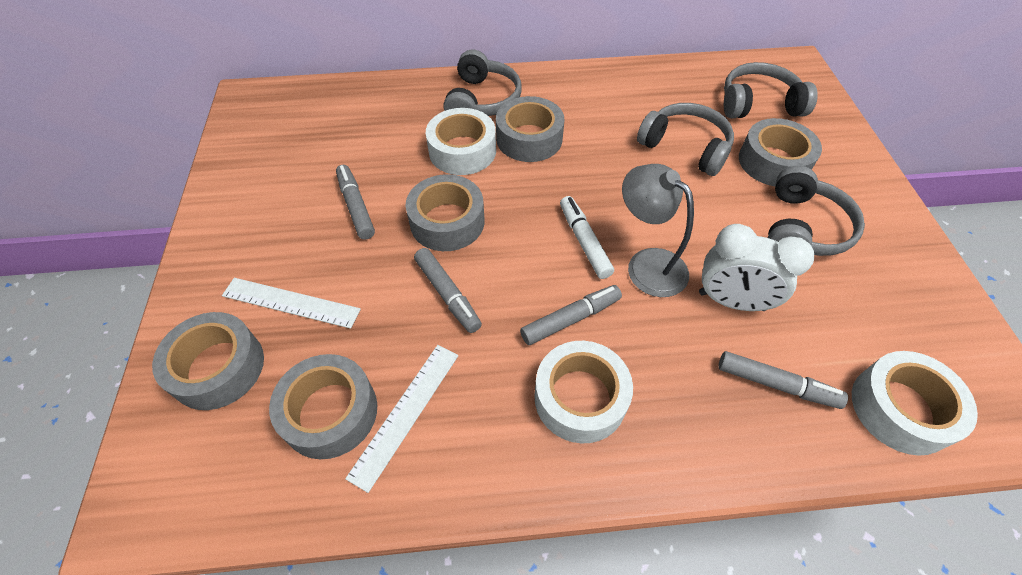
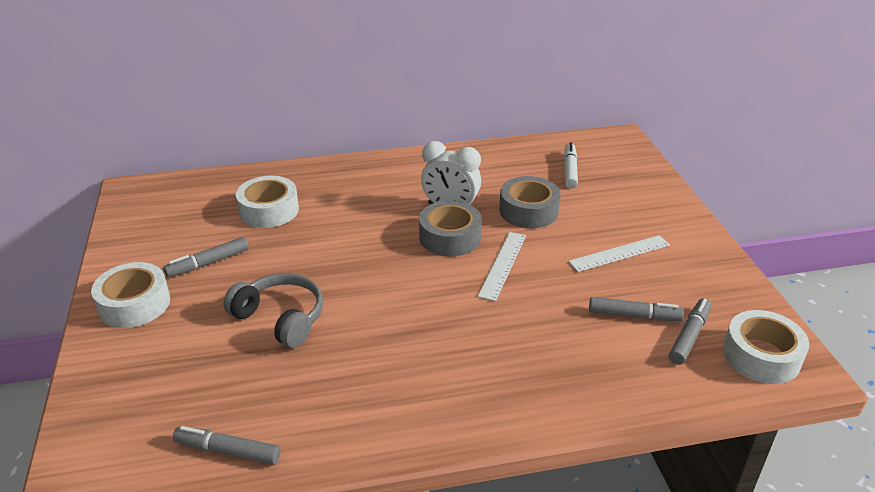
grey headphones: [443,50,522,116] [637,103,734,176] [724,62,818,118] [768,166,865,256] = 4 -> [223,273,323,348] = 1
grey lamp: [622,164,694,297] = 1 -> none = 0
grey tape: [152,312,264,410] [269,354,377,459] [406,174,485,251] [496,96,564,162] [739,118,822,186] = 5 -> [419,200,482,257] [499,176,561,228] = 2

